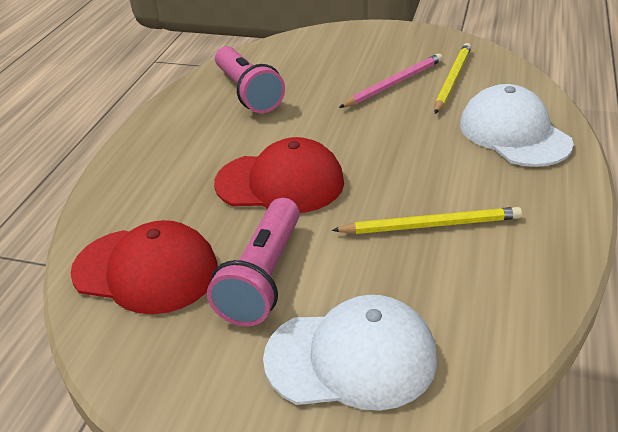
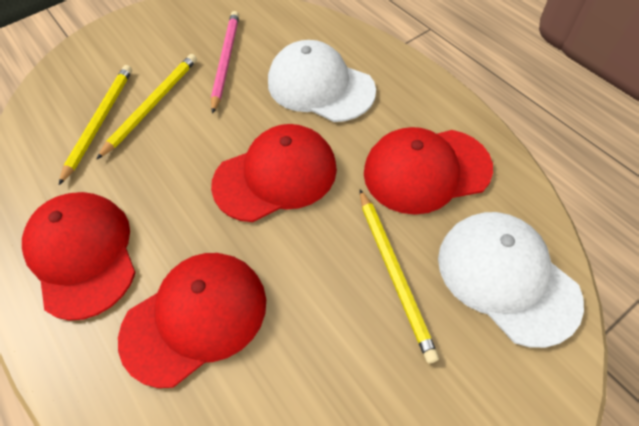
pink flashlight: [207,198,300,326] [215,46,285,113] = 2 -> none = 0
red cap: [70,220,218,314] [214,137,344,213] = 2 -> [22,192,135,321] [118,253,266,388] [211,124,337,222] [364,127,493,215] = 4
yellow pencil: [332,207,522,234] [434,43,471,114] = 2 -> [59,65,132,185] [97,54,197,159] [360,189,439,363] = 3

